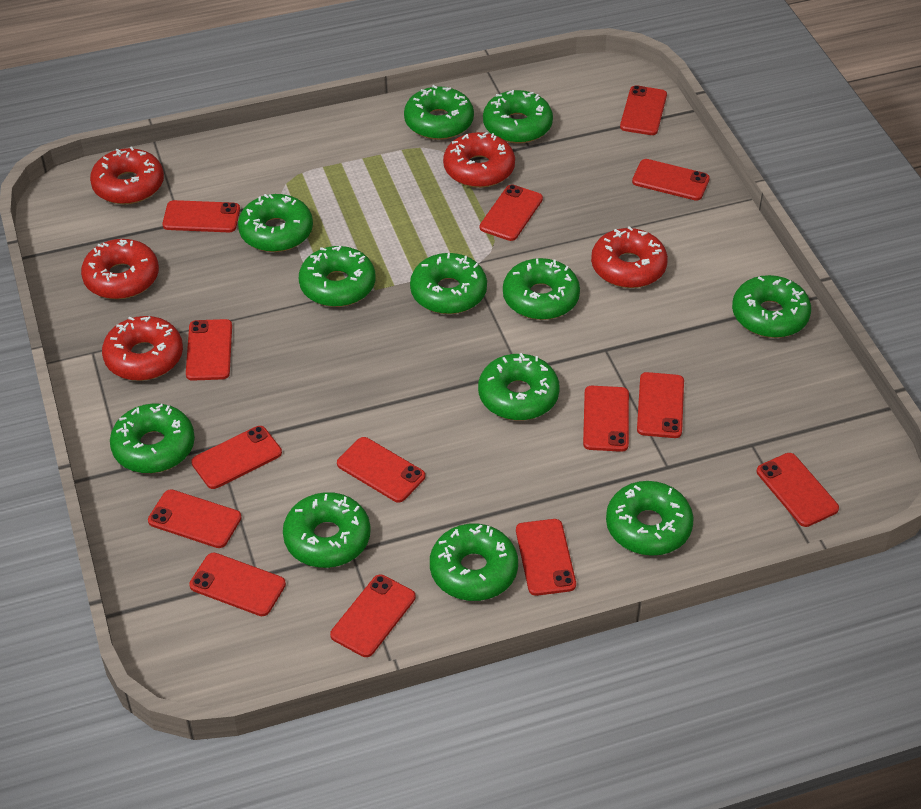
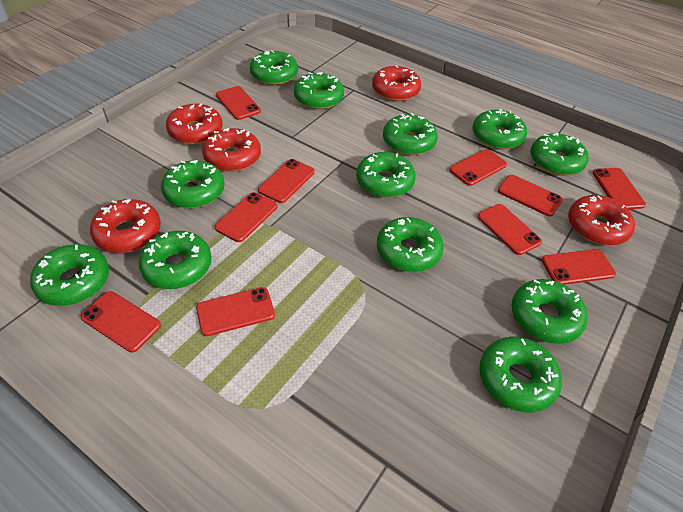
red phone: [148,489,241,548] [162,200,240,232] [186,319,232,381] [189,553,286,616] [191,426,282,489] [330,574,415,657] [337,437,425,503] [480,184,543,241] [516,519,576,596] [583,386,629,452] [620,85,667,135] [632,159,710,201] [637,372,684,438] [757,453,839,527] = 14 -> [81,291,161,352] [196,287,275,336] [215,192,277,242] [216,86,261,120] [258,159,315,203] [449,149,507,186] [477,204,542,255] [498,175,563,216] [542,249,616,285] [593,168,646,209] = 10

